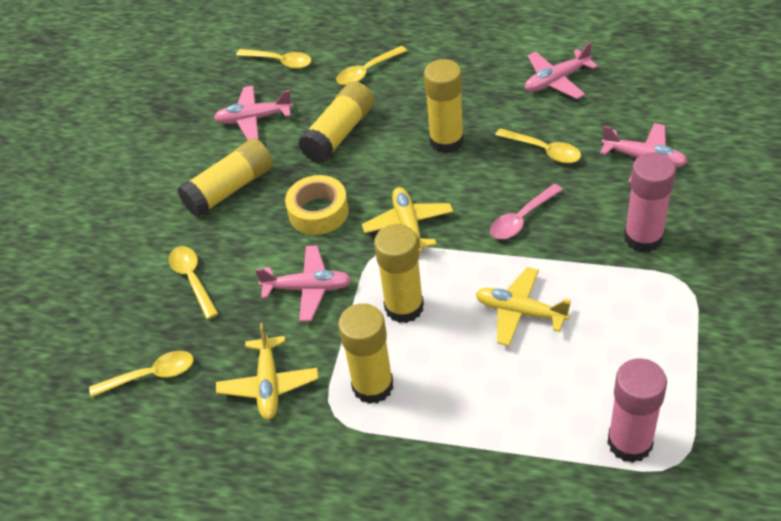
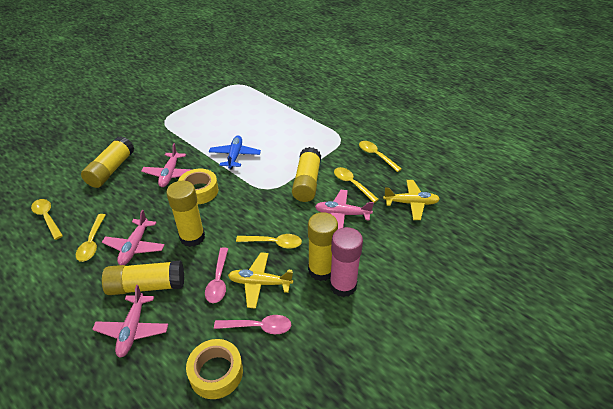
blue plane: none = 0 -> [209,136,261,170] = 1
pink glue stick: [607,358,667,463] [624,152,676,252] = 2 -> [329,227,363,297] = 1
pink spoon: [490,184,563,239] = 1 -> [205,247,228,303] [214,315,291,334] = 2
yellow plane: [216,323,319,420] [362,187,453,253] [475,267,571,346] = 3 -> [228,252,293,309] [383,180,440,220] = 2
yellow tape: [285,175,349,235] = 1 -> [178,169,218,204] [186,339,243,399] = 2

